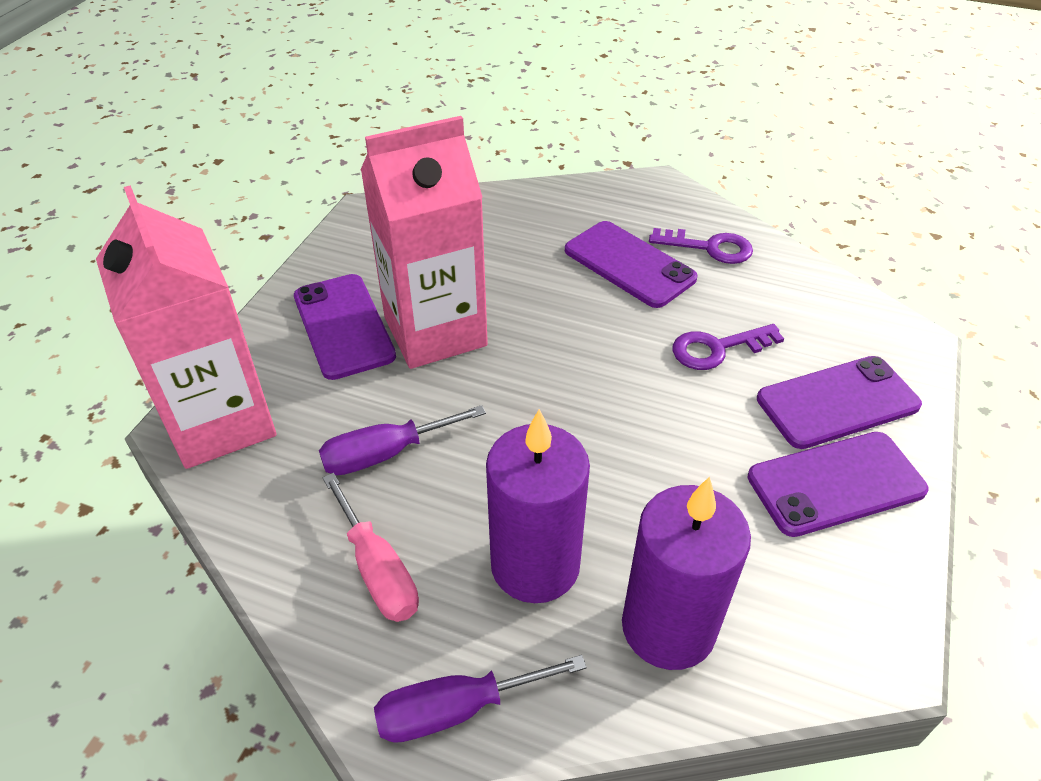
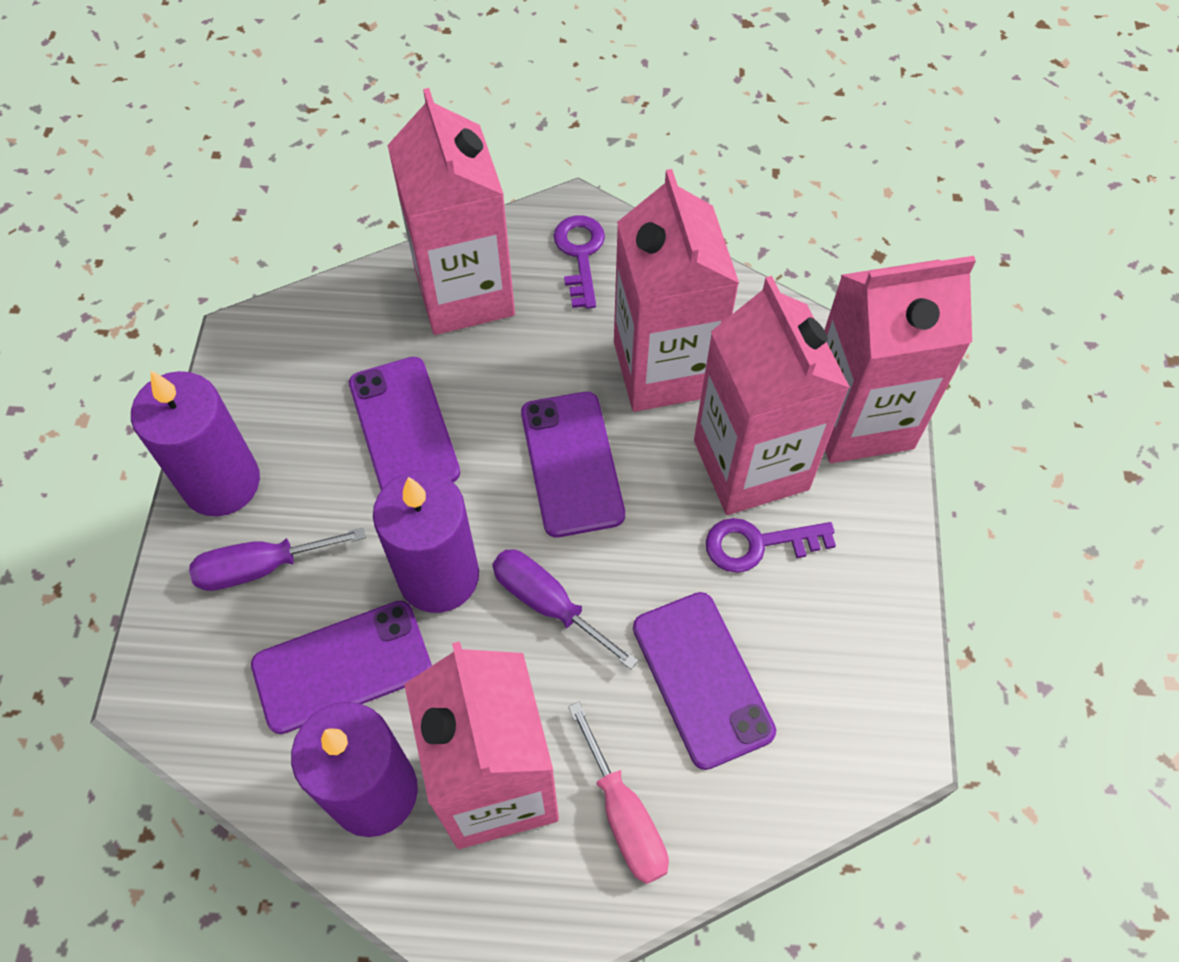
pink carton: [96,185,276,469] [361,116,488,369] = 2 -> [387,88,515,335] [404,641,559,849] [614,169,739,412] [694,276,850,515] [824,256,976,463] = 5
purple candle: [486,409,590,603] [622,477,751,670] = 2 -> [131,371,260,517] [291,702,418,837] [373,470,479,613] = 3

